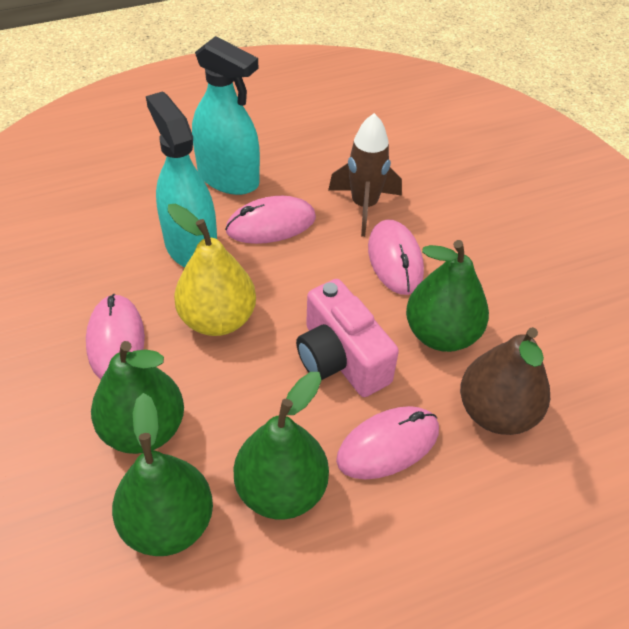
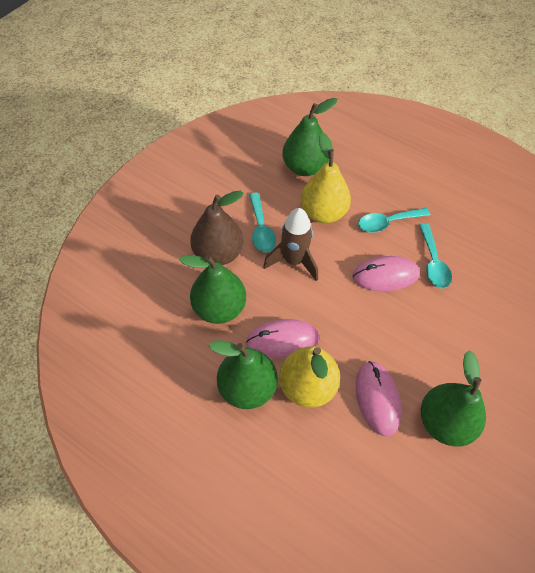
pink camera: [296,279,399,397] = 1 -> none = 0
pink mouse: [86,294,145,379] [225,196,316,244] [336,406,439,479] [368,220,424,295] = 4 -> [246,319,319,358] [352,256,420,291] [356,361,402,437] = 3
turquoise spoon: none = 0 -> [249,193,276,252] [358,208,430,233] [419,224,452,289] = 3
turquoise spray bottle: [146,91,217,267] [192,36,260,195] = 2 -> none = 0
yellow pear: [168,204,256,336] = 1 -> [279,346,340,407] [300,133,351,223] = 2

